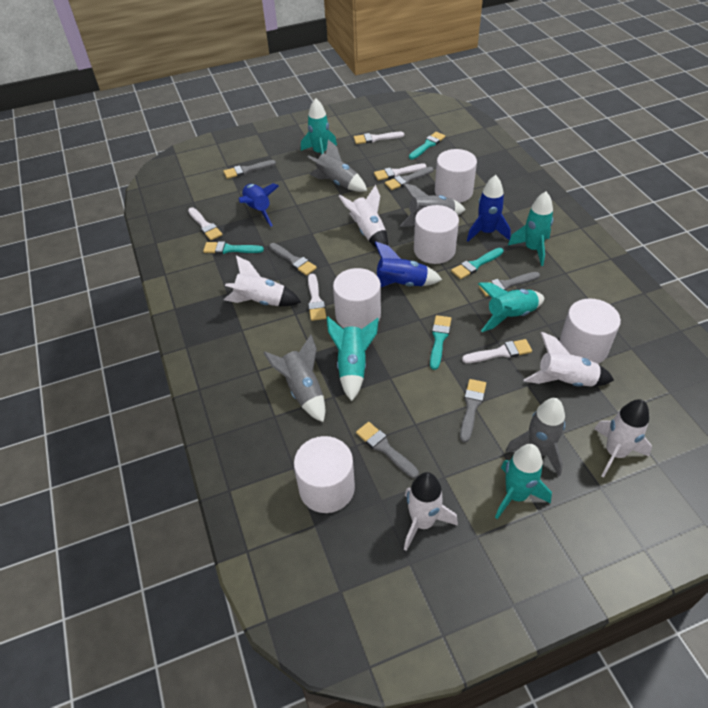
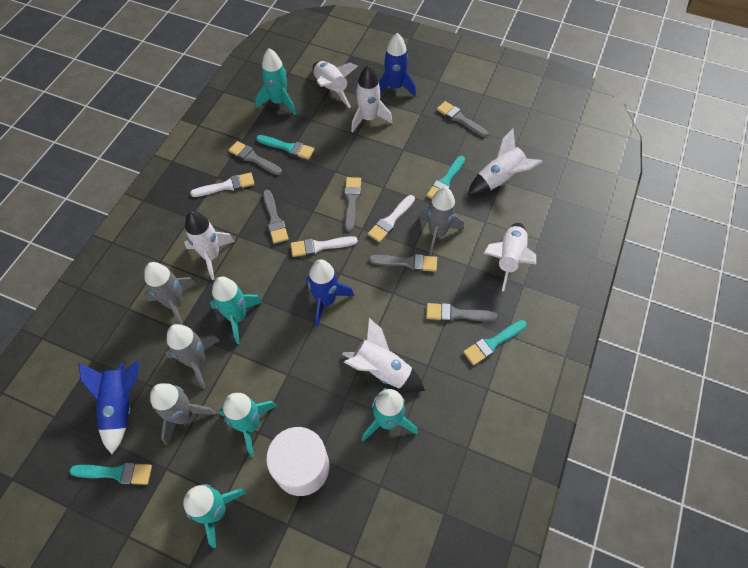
white brush: [188,207,223,240] [308,274,326,321] [354,132,404,144] [374,163,427,181] [462,339,532,363] = 5 -> [190,173,254,197] [291,236,358,257] [368,195,415,242] = 3
white cylinder: [294,436,355,513] [333,268,381,329] [414,205,459,264] [435,149,477,203] [559,299,621,364] = 5 -> [266,427,330,496] = 1
white rocket: [224,256,301,306] [339,185,388,248] [404,472,458,551] [524,332,614,387] [594,399,652,477] = 5 -> [184,211,235,280] [313,61,358,108] [342,318,425,392] [351,65,392,133] [468,128,543,195] [483,223,536,291] = 6

